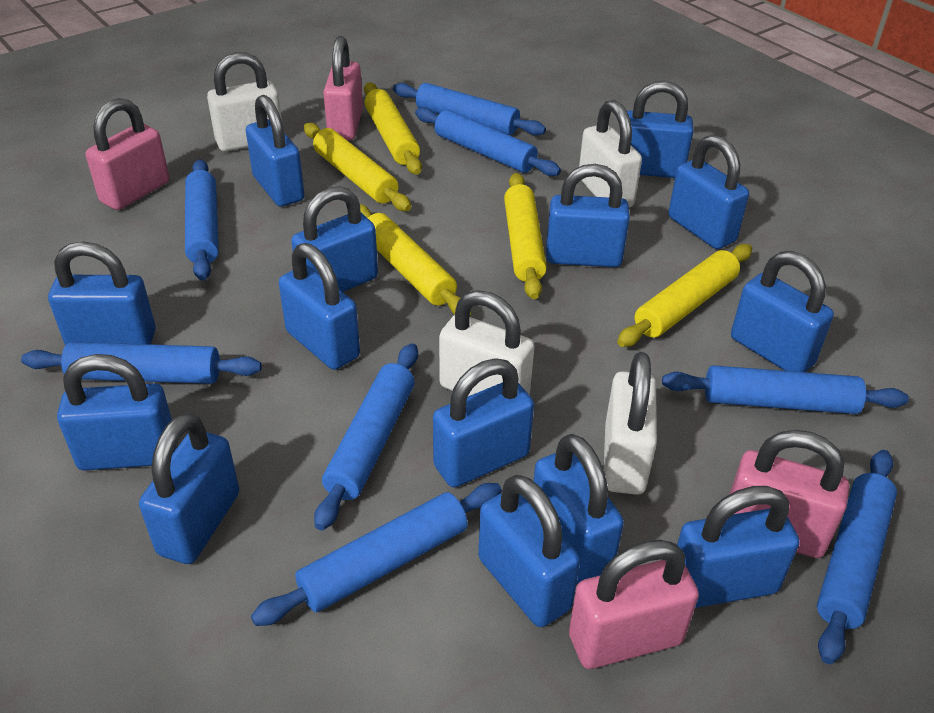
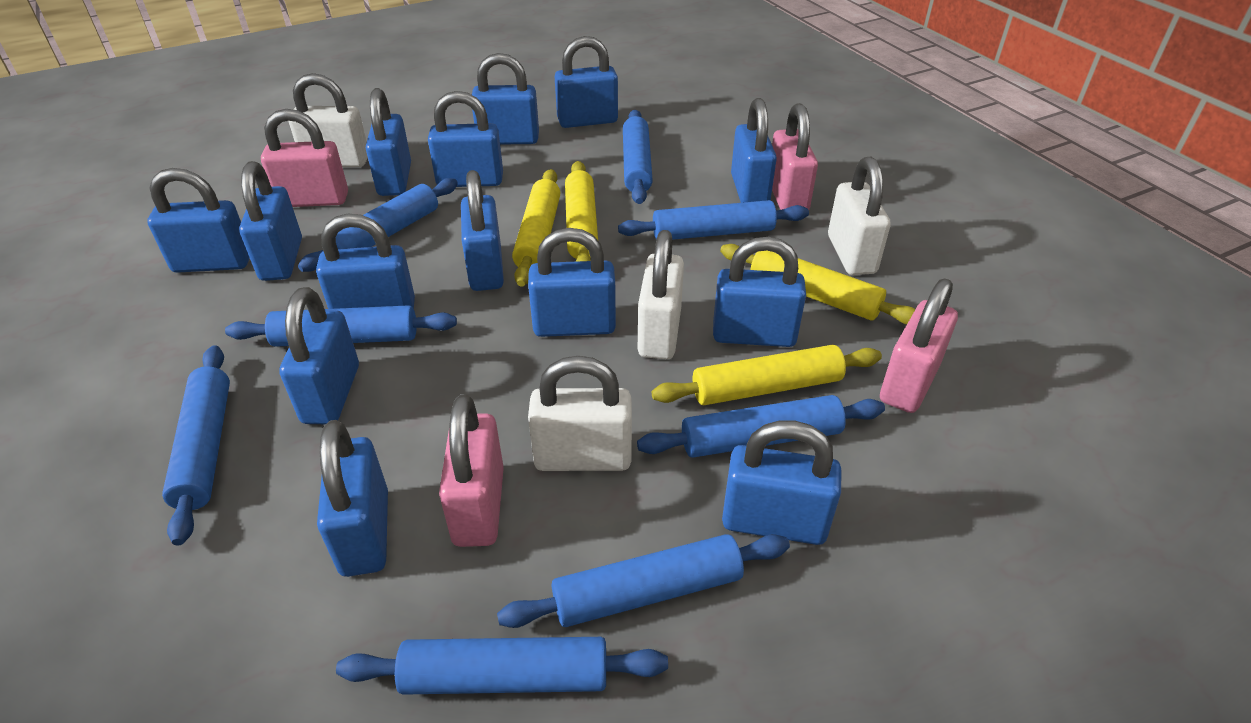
yellow rolling pin: [304,123,411,211] [360,204,471,315] [364,82,422,175] [504,173,547,299] [617,244,752,347] = 5 -> [512,169,561,287] [565,161,598,262] [652,345,882,405] [720,244,915,324] = 4

